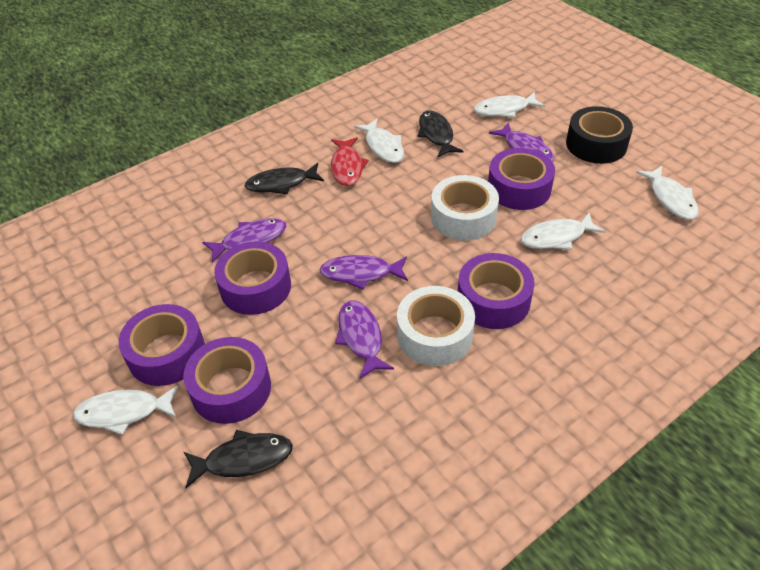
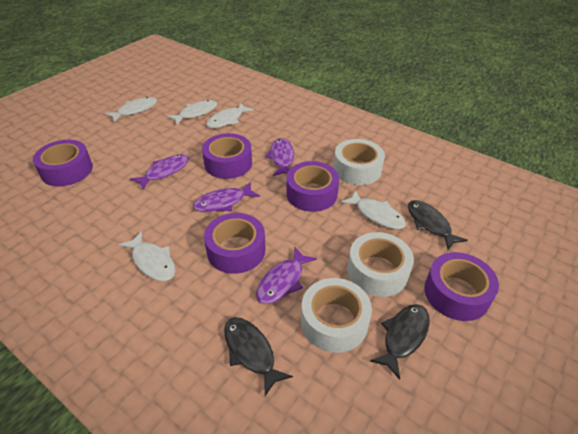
black tape: [566,106,633,164] = 1 -> none = 0
red fish: [331,137,369,186] = 1 -> none = 0
white tape: [397,286,475,366] [431,175,499,240] = 2 -> [301,278,372,353] [333,139,385,185] [347,232,414,297] = 3

